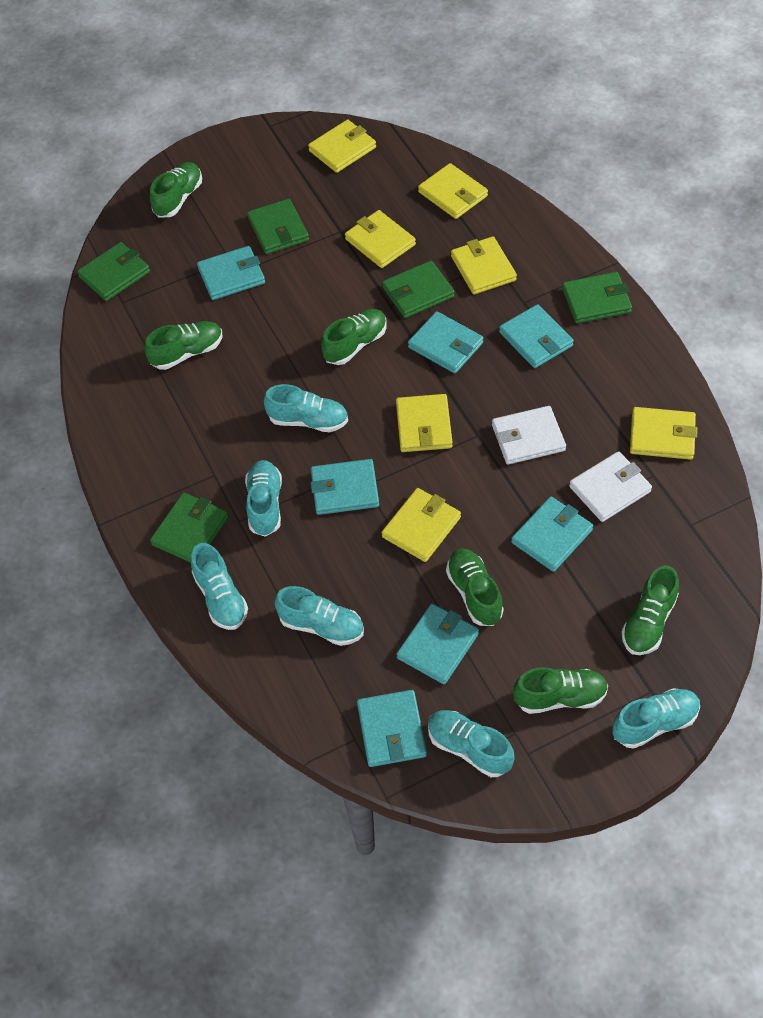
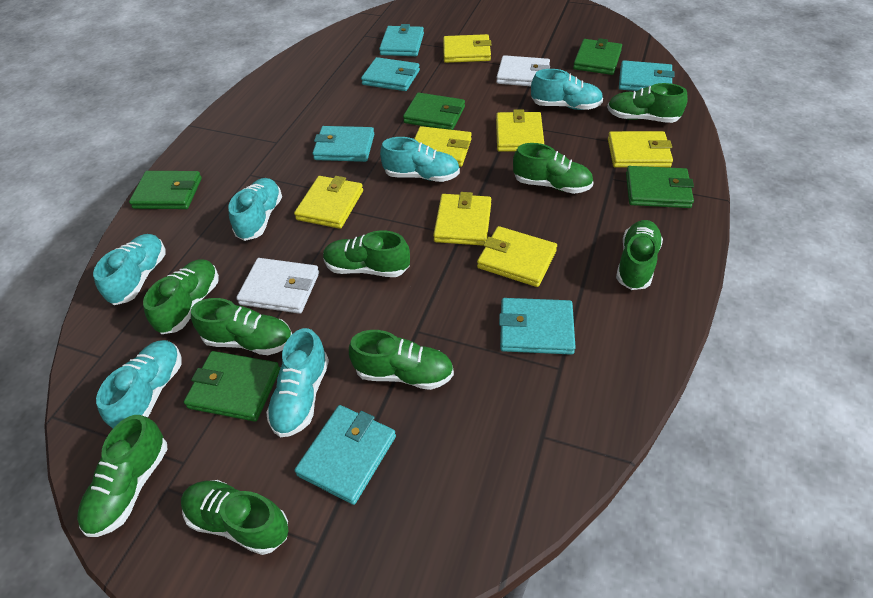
green shoe: [144,321,223,370] [150,162,202,218] [321,309,386,365] [446,548,504,626] [513,667,608,714] [621,565,679,655] = 6 -> [77,415,167,537] [143,260,219,334] [181,480,289,555] [191,298,292,355] [323,231,410,277] [349,330,454,390] [513,143,594,194] [607,83,688,123] [616,220,663,290] = 9
turquoise wallet: [197,246,265,300] [311,459,379,515] [357,690,427,767] [397,603,479,684] [408,311,483,373] [499,304,574,368] [511,496,593,572] = 7 -> [295,405,396,505] [313,126,374,162] [361,57,420,91] [379,24,424,56] [499,298,576,355] [619,60,674,91] = 6

